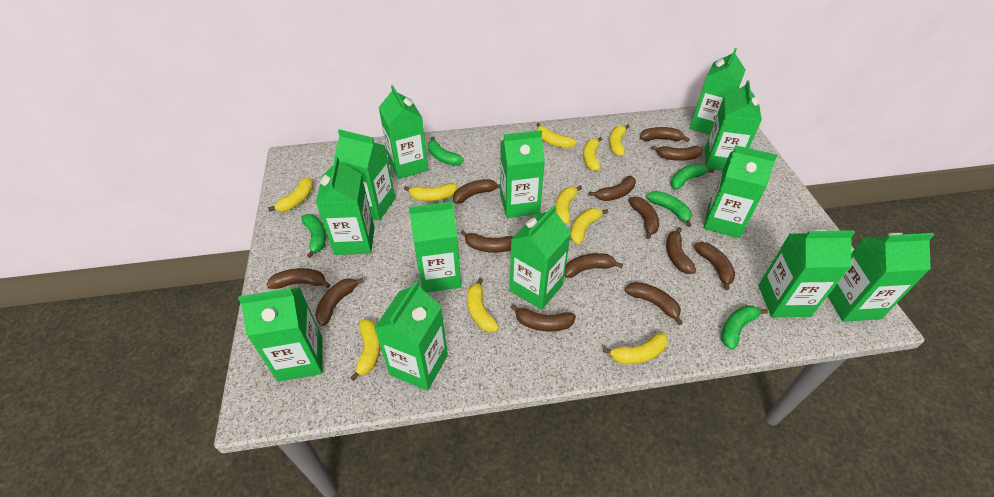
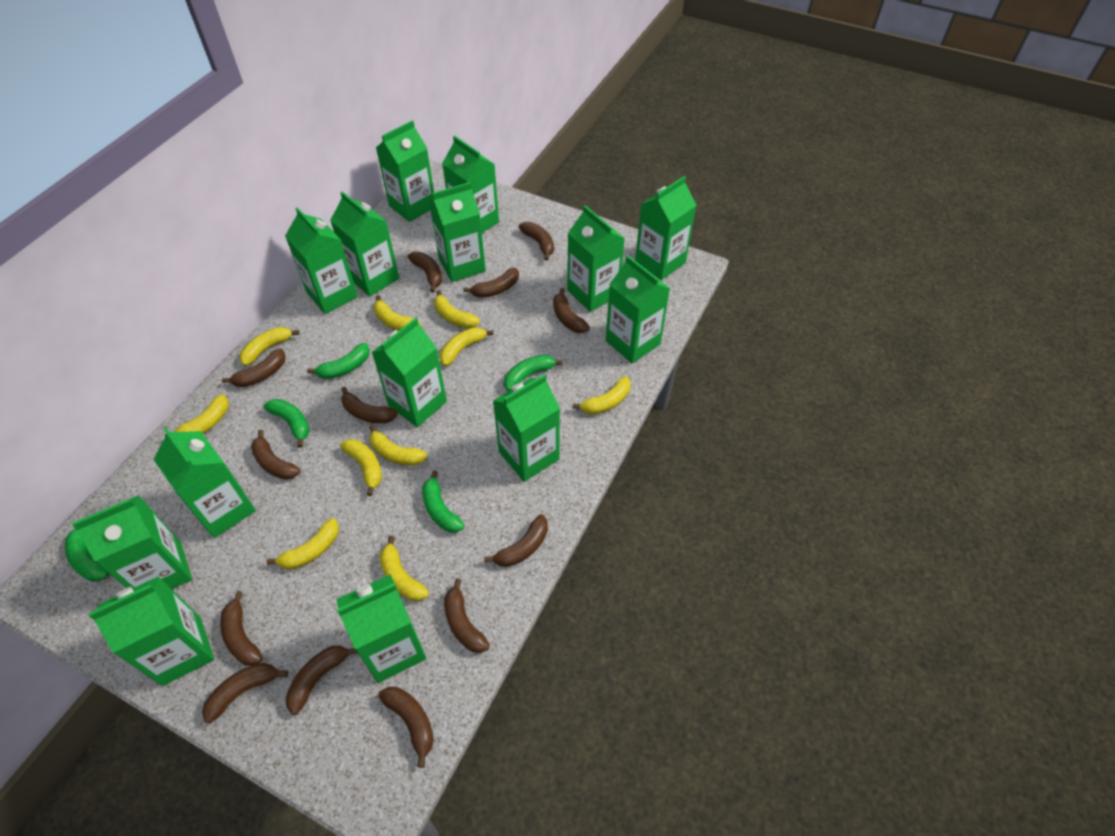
green carton: [238,288,323,382] [316,156,375,255] [334,129,395,221] [375,281,448,391] [378,85,429,179] [409,202,461,292] [500,130,545,218] [510,205,571,310] [690,48,746,135] [704,145,777,238] [705,80,762,171] [758,230,855,317] [828,233,934,322] = 13 -> [72,495,192,589] [88,576,214,686] [154,427,256,538] [285,207,358,314] [330,191,399,297] [336,574,426,683] [371,317,447,427] [376,120,434,222] [429,182,486,282] [442,136,499,233] [493,374,560,482] [567,205,625,312] [606,255,670,363] [635,176,697,280] = 14

